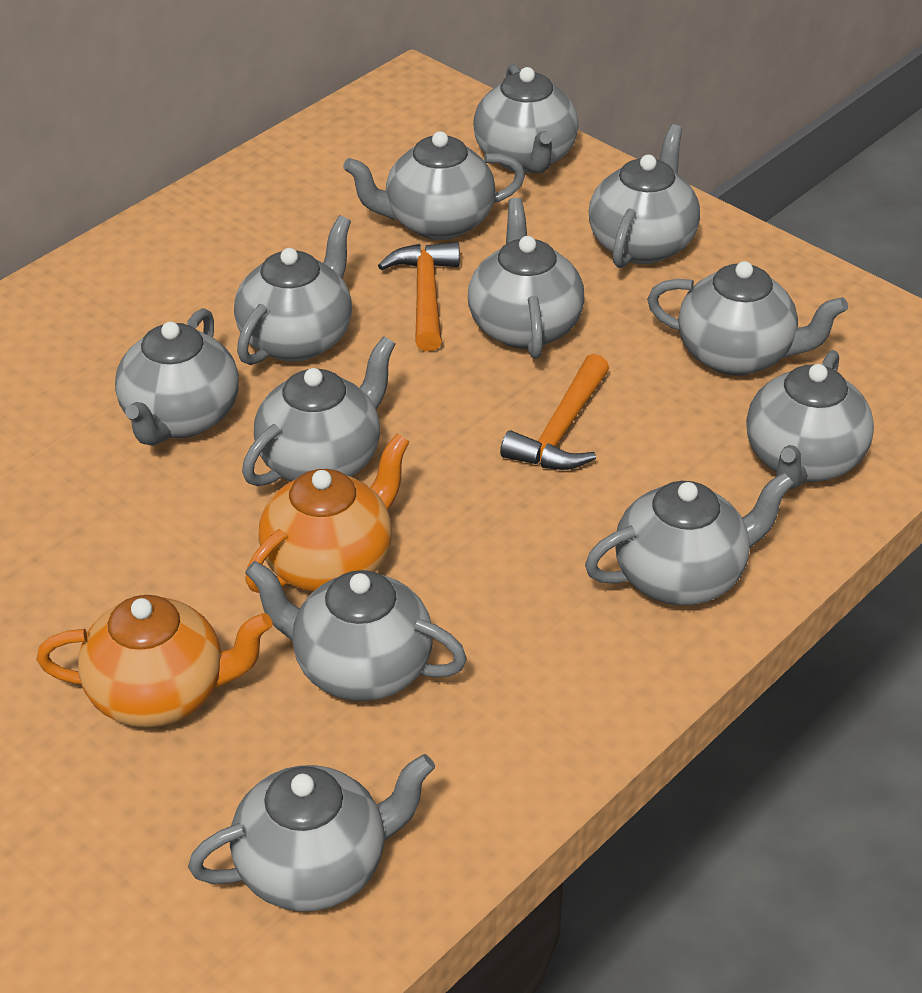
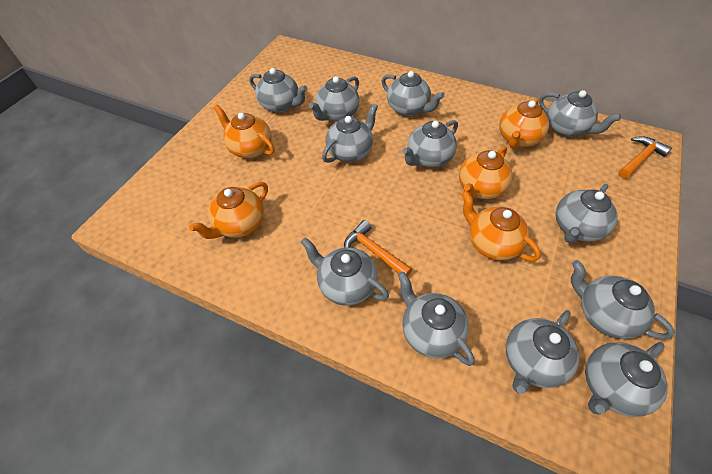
orange teapot: [36,595,273,727] [245,434,410,593] = 2 -> [189,182,268,239] [213,105,275,158] [459,146,513,199] [461,191,541,261] [499,98,549,148] = 5

